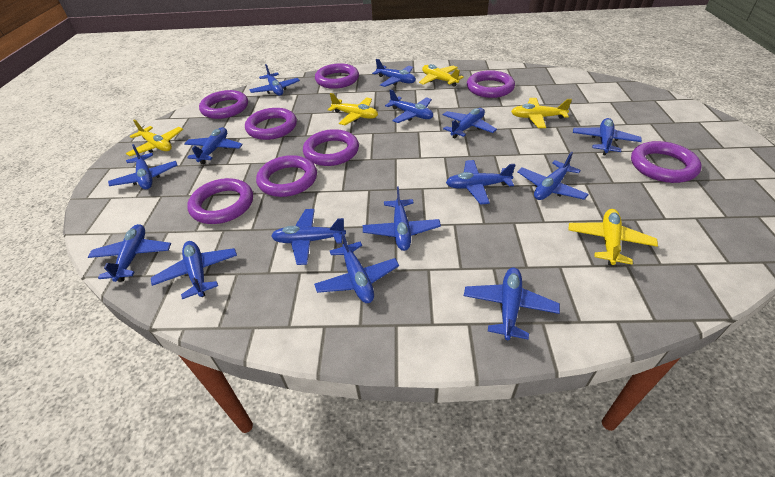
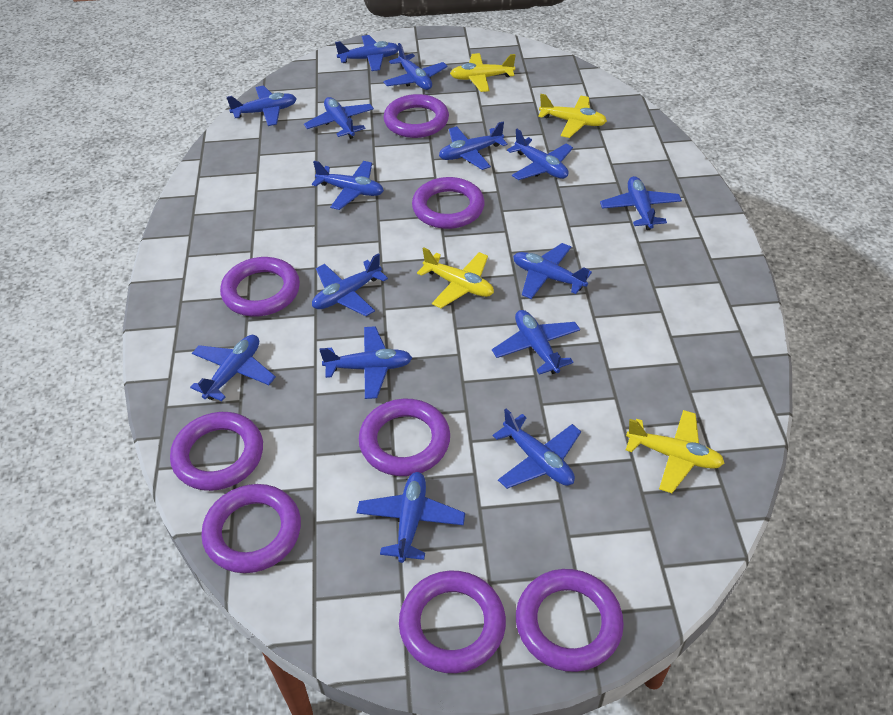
yellow plane: [126,120,183,156] [328,93,378,125] [419,64,464,87] [511,98,572,128] [568,209,658,266] = 5 -> [417,247,494,308] [450,53,515,92] [538,94,607,138] [626,410,724,493] = 4

